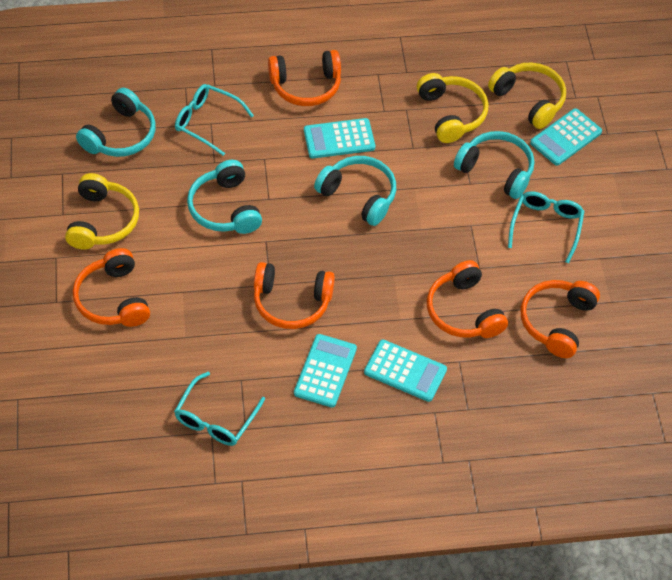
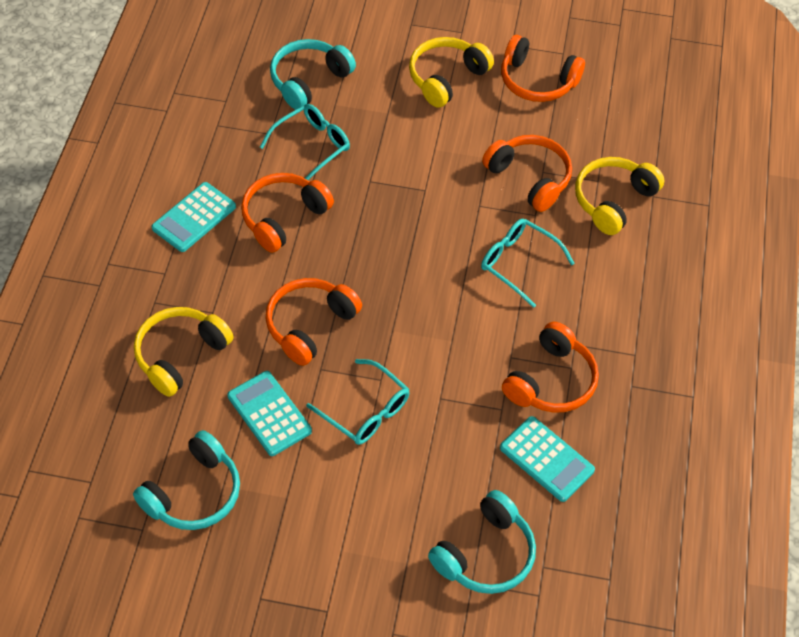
turquoise calculator: [294,334,357,407] [304,118,375,159] [364,340,447,402] [530,108,602,166] = 4 -> [152,182,236,252] [227,371,312,456] [500,416,595,502] = 3
turquoise headphones: [76,88,156,157] [187,160,262,234] [314,156,396,226] [454,131,534,199] = 4 -> [133,430,240,530] [270,39,356,110] [428,490,536,594] = 3

